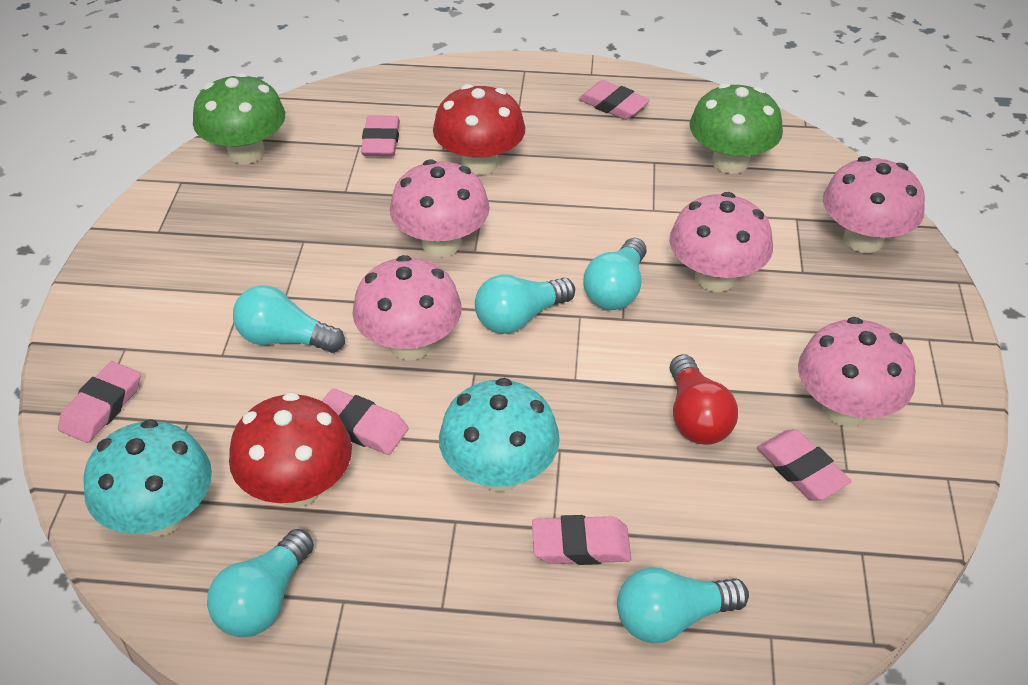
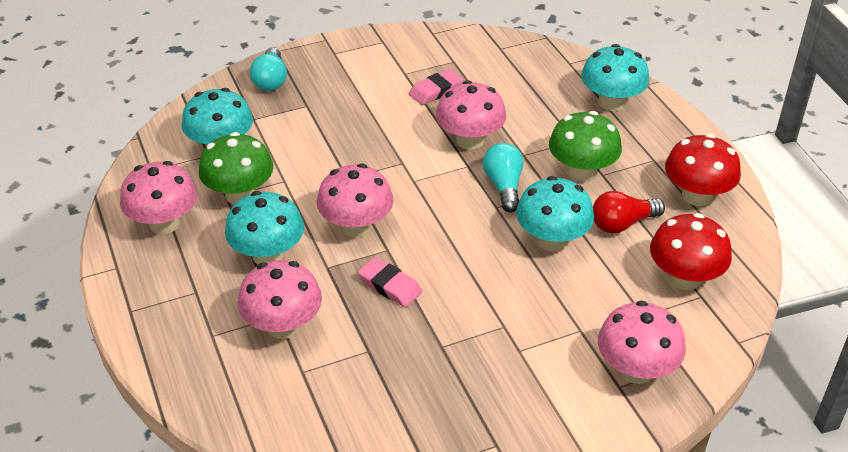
pink eraser: [58,361,141,443] [322,388,409,455] [361,116,400,156] [532,515,631,565] [578,80,650,120] [757,429,852,501] = 6 -> [358,257,422,307] [409,69,463,105] = 2
turquoise light bulb: [207,529,314,637] [233,286,345,353] [475,274,575,334] [583,238,647,310] [617,567,749,643] = 5 -> [250,47,287,91] [483,143,523,213] = 2
turquoise mushroom: [83,419,212,536] [439,378,560,492] = 2 -> [182,88,253,145] [225,191,304,264] [516,176,594,251] [581,44,650,111] = 4

